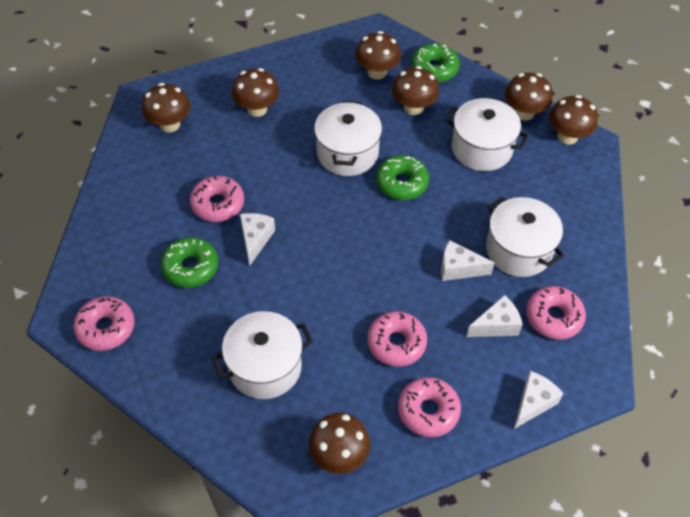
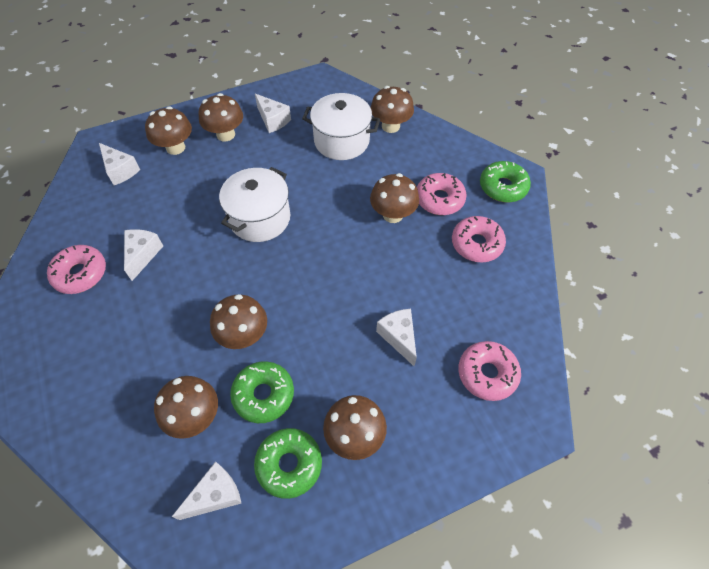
pink donut: [74,296,135,351] [190,176,244,222] [367,311,427,367] [398,377,461,437] [526,286,586,339] = 5 -> [47,245,106,294] [417,173,467,215] [452,216,506,262] [458,341,521,401] = 4
white cheese: [240,213,275,266] [441,240,494,281] [466,295,523,337] [514,371,564,429] = 4 -> [99,143,140,185] [124,229,163,281] [172,461,242,520] [255,94,291,133] [376,309,417,366] = 5
white pot: [212,311,313,399] [314,100,382,176] [444,98,529,171] [486,197,564,277] = 4 -> [219,167,290,242] [302,93,380,160] = 2

